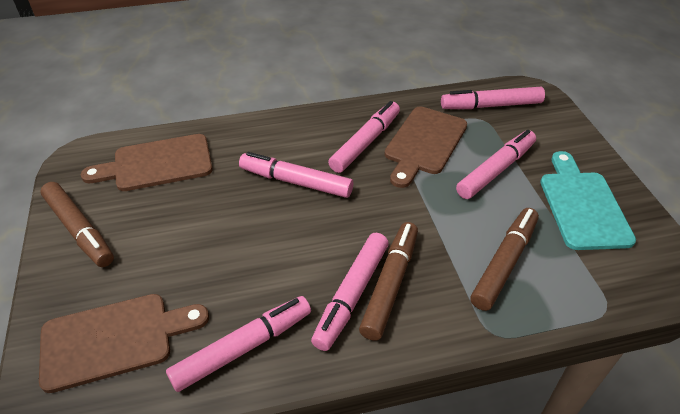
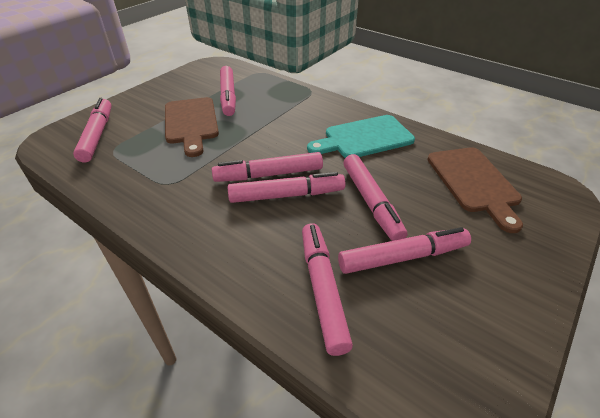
brown cutting board: [39,294,209,393] [81,134,213,191] [385,106,467,188] = 3 -> [165,97,219,157] [427,147,523,233] = 2
brown marker: [40,182,114,267] [359,222,418,341] [470,208,539,311] = 3 -> none = 0
pink marker: [166,296,311,392] [239,152,353,198] [311,233,389,351] [328,101,400,173] [441,87,545,109] [456,130,536,199] = 6 -> [73,98,112,163] [212,152,323,182] [220,66,236,116] [228,172,346,203] [302,223,353,356] [338,227,471,274] [343,154,407,241] = 7

